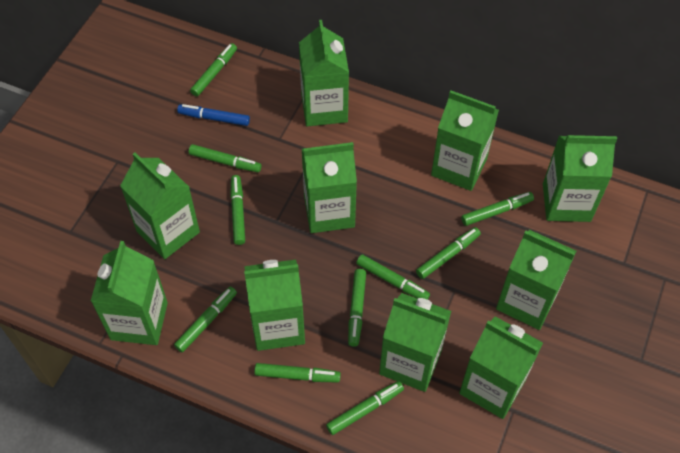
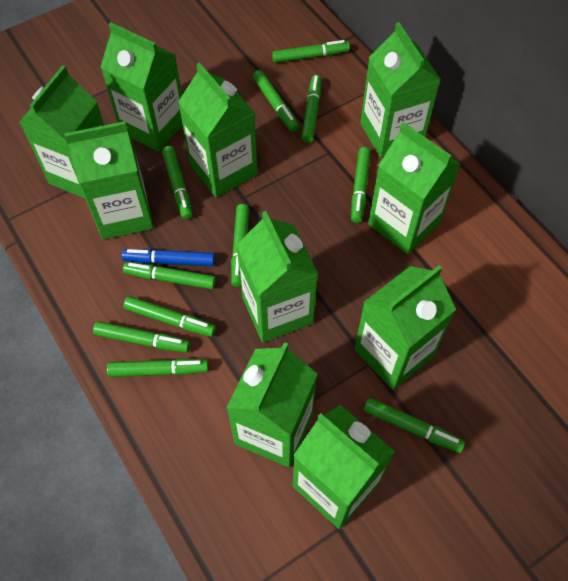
green marker: [174,286,237,352] [189,144,261,172] [190,43,237,96] [230,175,245,245] [254,363,341,382] [326,381,404,435] [348,269,366,347] [356,254,430,300] [416,227,481,279] [461,192,534,226] = 10 -> [93,321,190,353] [107,358,209,377] [123,262,216,289] [123,296,216,337] [162,146,193,220] [231,204,249,287] [253,70,299,132] [272,40,350,63] [301,75,321,143] [351,147,371,223] [363,398,465,453] = 11

